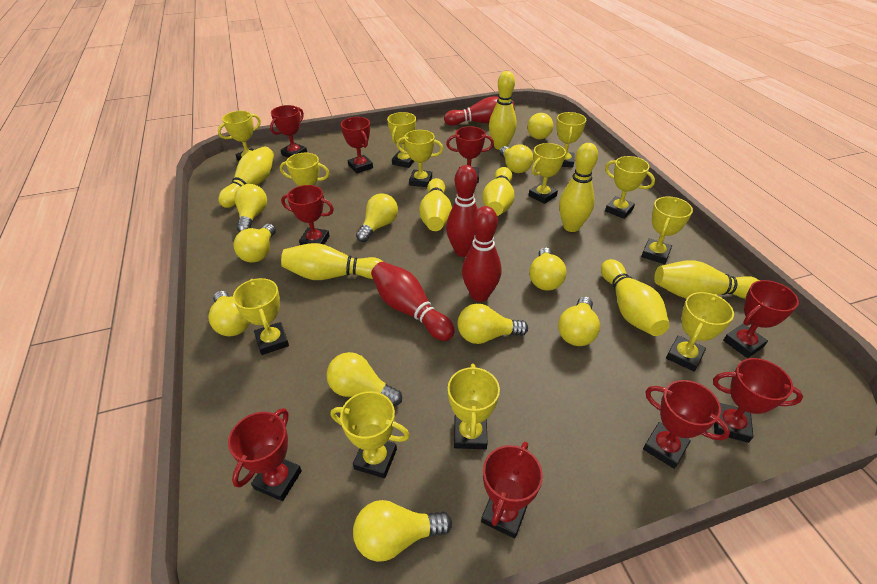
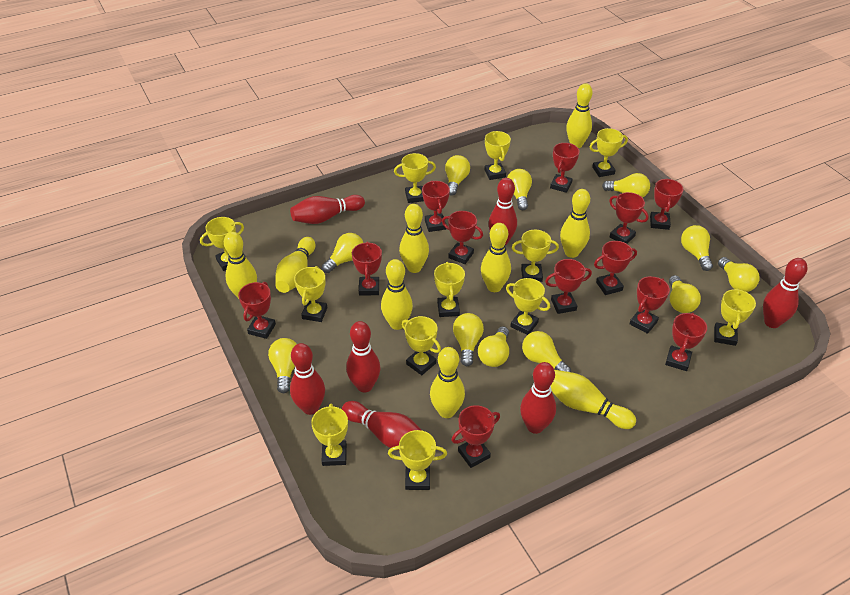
red bowling pin: [371,262,455,341] [444,97,514,126] [446,165,478,257] [462,206,501,302] = 4 -> [290,195,365,224] [290,343,325,415] [342,401,421,450] [346,321,380,392] [488,178,517,246] [520,362,556,434] [763,258,807,328] = 7
red trophy: [228,408,302,501] [270,105,307,158] [281,185,334,245] [341,117,373,174] [446,126,494,183] [481,442,543,538] [643,380,730,469] [713,358,803,443] [723,280,799,358] = 9 -> [238,282,276,339] [352,242,382,296] [422,181,450,232] [442,211,483,264] [451,405,500,468] [545,259,592,314] [550,143,580,193] [594,241,637,295] [609,192,649,244] [630,276,670,334] [650,179,683,230] [665,313,707,371] = 12
yellow bowling pin: [218,146,274,208] [281,243,383,280] [419,178,452,231] [482,167,514,216] [489,71,517,150] [559,143,598,232] [601,259,670,336] [654,260,760,299] = 8 -> [224,232,257,299] [275,237,315,293] [381,259,413,330] [399,204,429,273] [430,347,465,418] [481,223,511,292] [551,370,636,429] [560,189,590,258] [566,83,593,148] = 9

